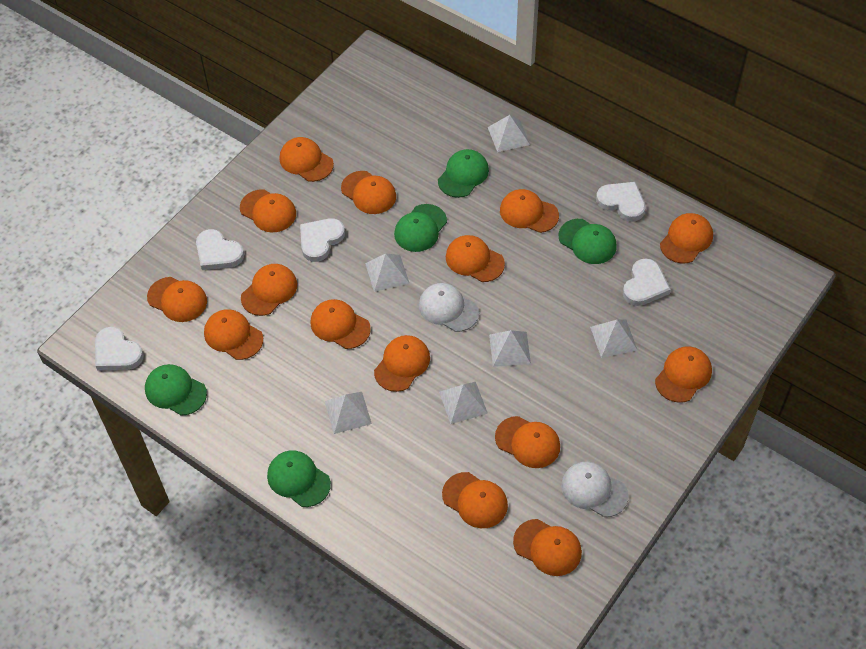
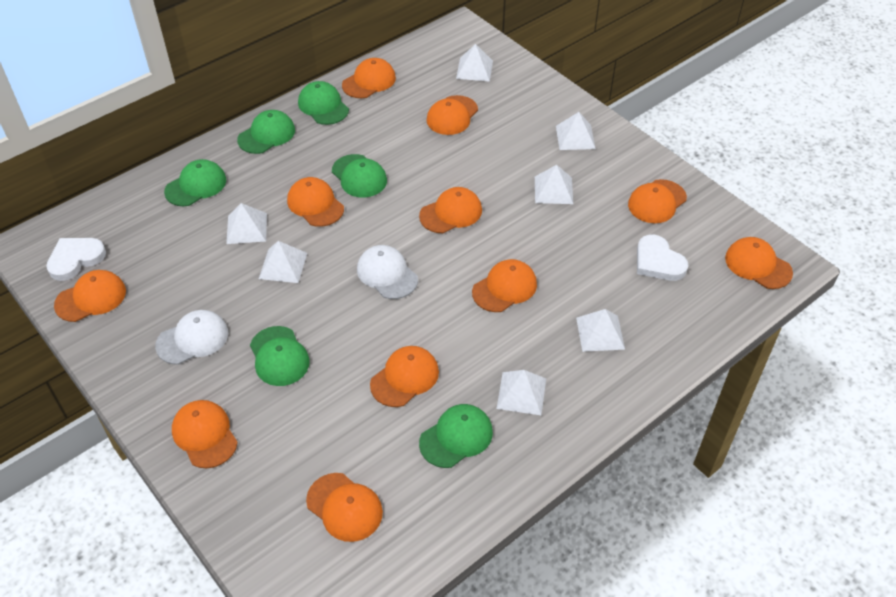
green cap: [145,364,207,416] [267,450,331,507] [394,204,447,252] [438,149,489,198] [559,219,617,264] = 5 -> [164,159,226,206] [237,110,295,154] [250,326,310,386] [298,81,349,125] [332,154,387,197] [419,404,493,468] = 6
orange cap: [147,277,207,322] [204,309,263,360] [240,189,296,232] [241,264,297,316] [280,137,334,182] [311,299,371,349] [341,171,396,214] [374,335,430,392] [442,472,508,528] [446,235,505,282] [495,416,560,468] [500,189,559,233] [513,519,582,576] [655,346,712,403] [660,213,713,264] = 15 -> [54,270,126,322] [172,400,238,468] [287,177,344,227] [306,473,383,542] [342,58,396,98] [370,346,439,407] [419,187,482,233] [427,95,478,135] [472,259,537,312] [628,179,687,223] [725,237,793,289] = 11
white heart: [95,327,144,370] [196,229,244,270] [300,218,345,262] [596,182,646,221] [623,258,671,306] = 5 -> [46,238,106,281] [637,235,689,281] = 2
white pyramid: [325,392,372,434] [365,254,409,292] [439,382,488,424] [488,115,530,152] [489,330,531,367] [590,319,637,358] = 6 -> [226,203,267,244] [259,241,307,283] [456,44,493,82] [497,370,546,415] [535,165,573,204] [556,112,596,150] [576,309,625,352] = 7

